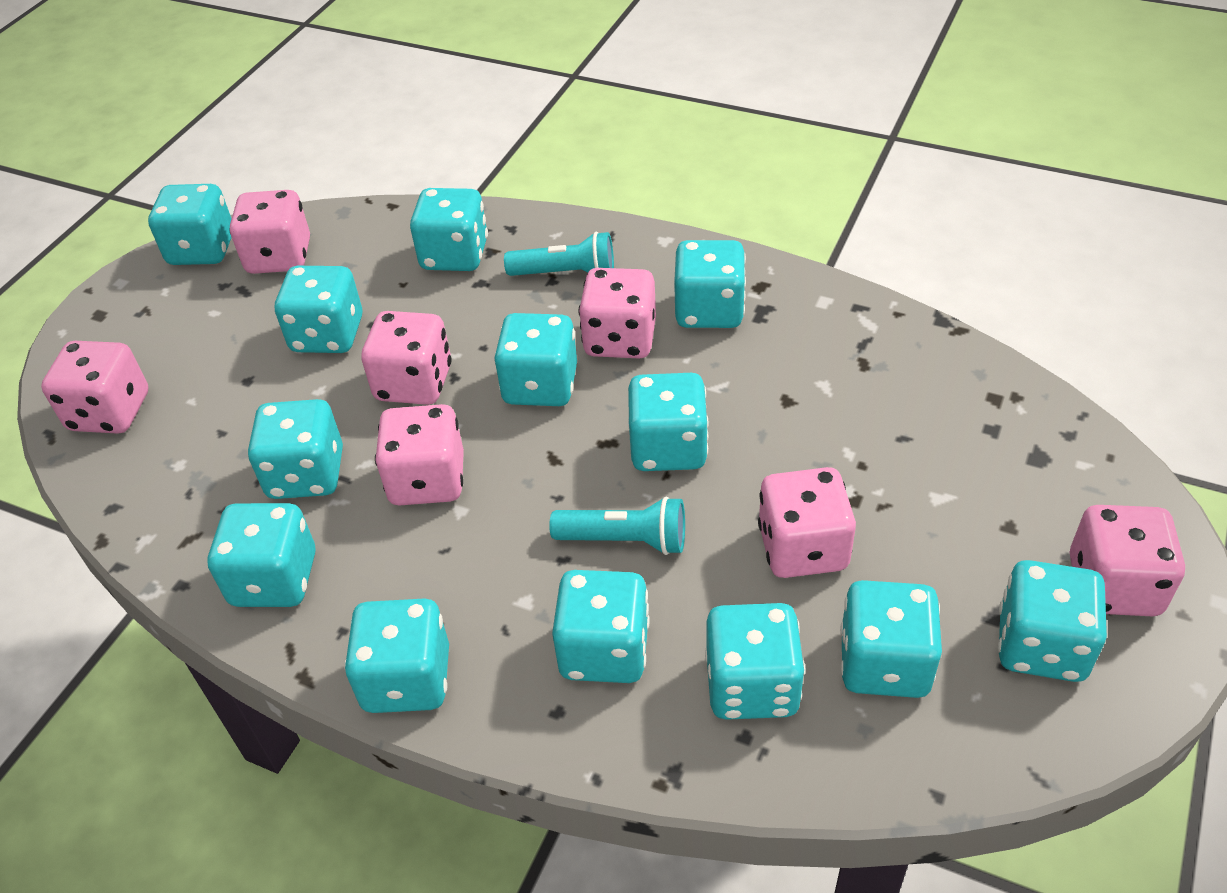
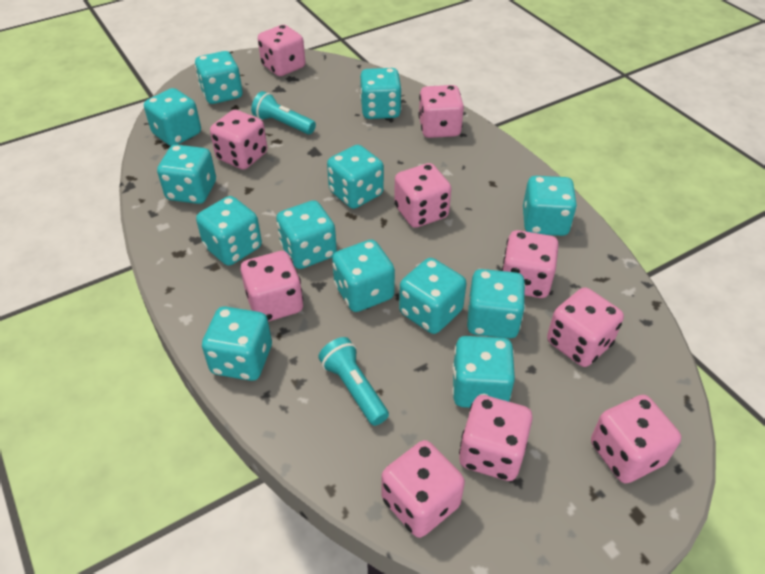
pink dice: [41,341,148,434] [230,190,310,274] [361,311,452,405] [375,404,464,506] [579,268,656,358] [758,467,856,578] [1070,505,1185,616] = 7 -> [210,110,267,170] [241,251,303,322] [258,25,305,76] [382,440,465,538] [394,163,451,228] [418,85,464,138] [459,395,533,481] [502,230,559,298] [547,287,624,367] [591,395,681,484] = 10

